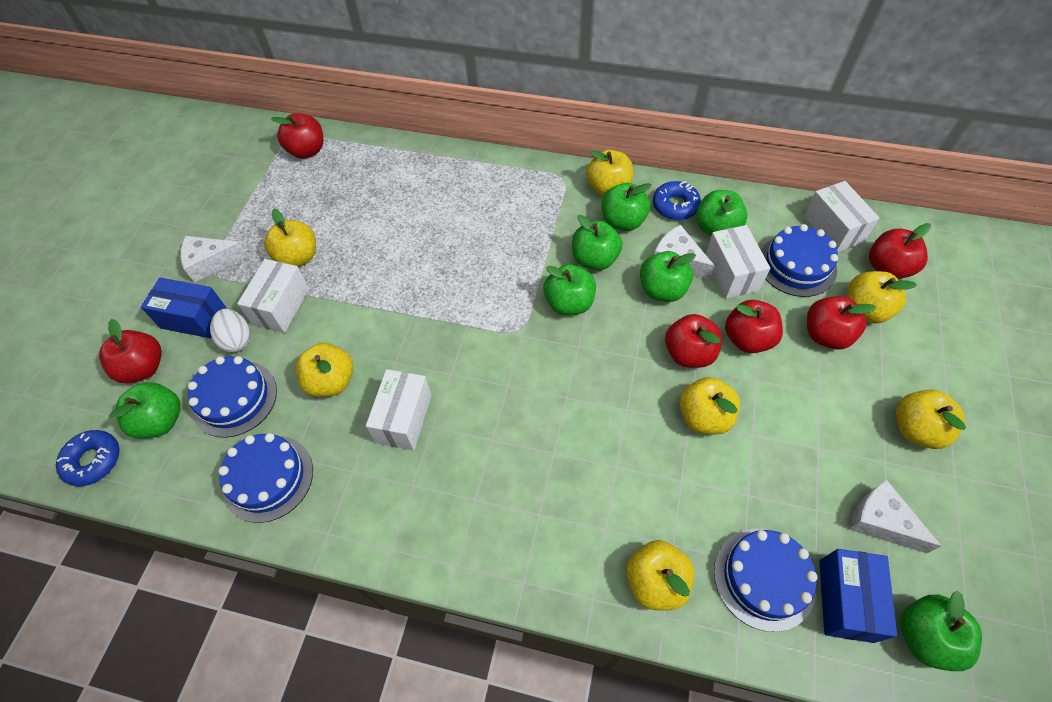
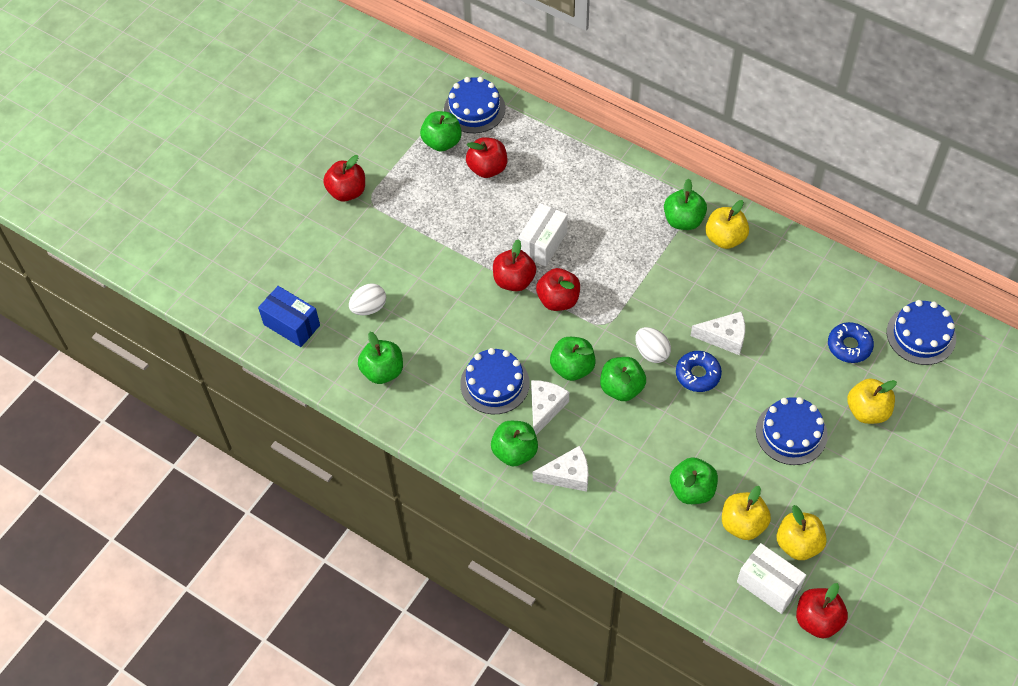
blue box: [141,278,227,338] [819,549,897,643] = 2 -> [258,286,320,347] = 1
red apple: [99,319,162,384] [271,113,324,159] [665,314,722,368] [725,300,783,353] [807,296,876,350] [869,223,931,279] = 6 -> [323,155,365,202] [466,137,507,178] [493,239,536,291] [536,268,580,311] [796,583,848,638] = 5
white box: [237,259,309,333] [366,369,432,450] [705,225,770,299] [804,181,880,252] = 4 -> [518,203,567,267] [737,543,806,614] = 2
white egg: [210,309,251,353] = 1 -> [349,283,386,315] [635,327,671,363] = 2
yellow apple: [264,209,316,267] [295,343,353,397] [586,150,633,196] [626,540,694,610] [679,377,740,434] [846,271,917,324] [896,390,966,449] = 7 -> [705,200,749,249] [722,486,771,540] [776,505,827,560] [847,378,897,424] = 4

